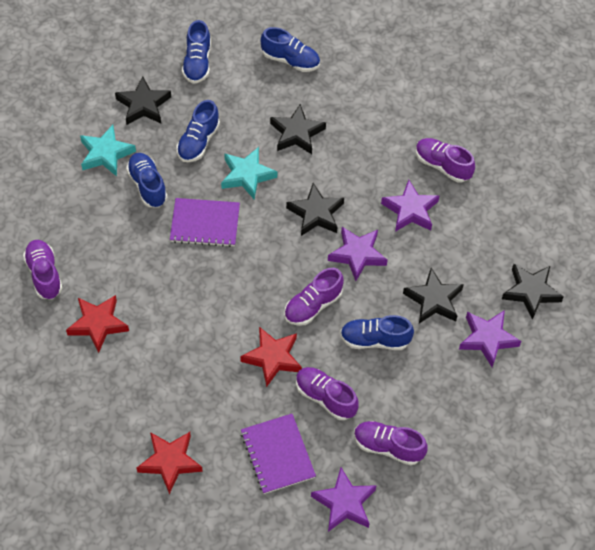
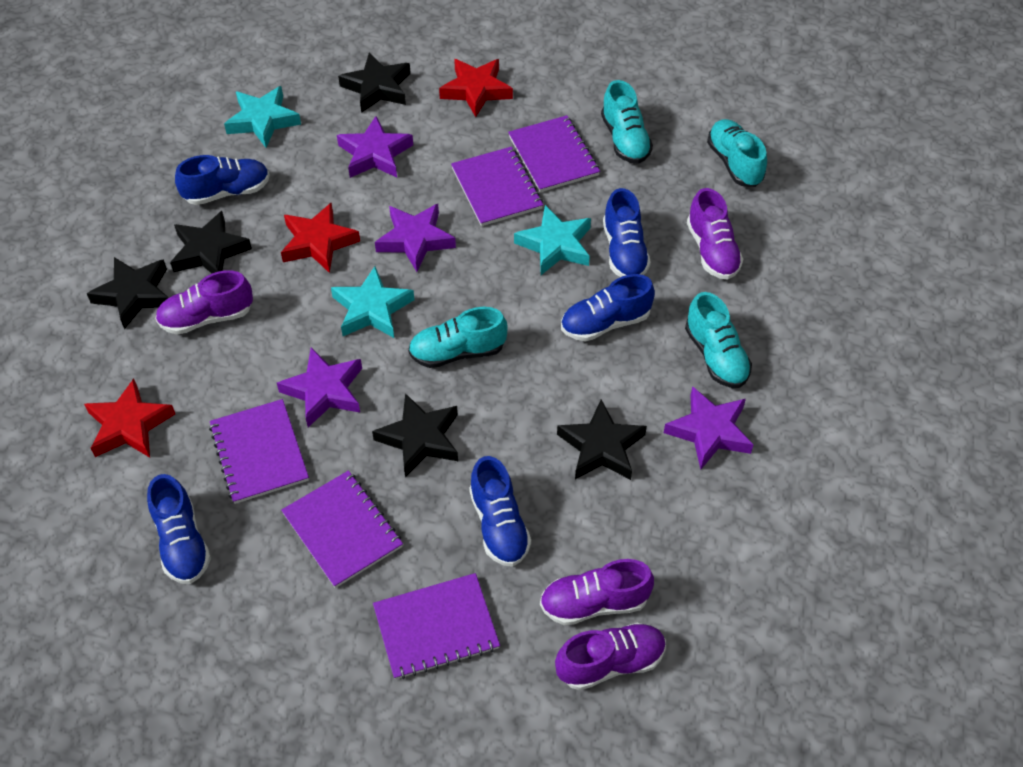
purple notebook: [170,198,240,247] [241,414,316,494] = 2 -> [209,399,309,504] [281,470,403,588] [373,573,500,680] [451,146,543,226] [508,115,600,192] = 5
purple shoe: [23,240,63,299] [284,268,344,326] [296,367,359,420] [354,421,428,465] [416,138,475,182] = 5 -> [155,270,253,335] [540,559,654,625] [555,623,666,690] [687,188,743,280] = 4
turquoise shoe: none = 0 -> [408,307,507,368] [601,80,653,164] [685,292,752,388] [707,119,767,187] = 4
turquoise star: [80,125,136,176] [221,147,277,200] = 2 -> [224,86,301,148] [331,266,414,338] [514,205,591,275] = 3

